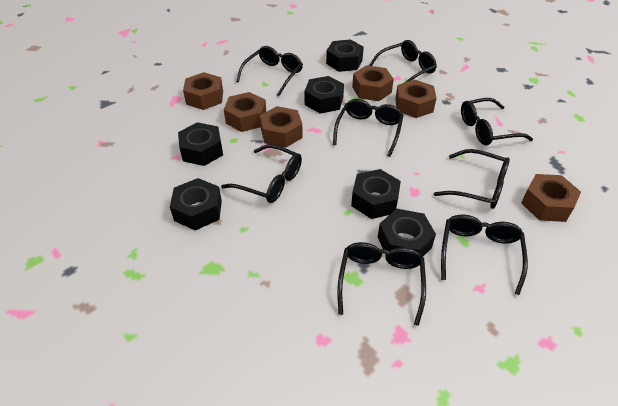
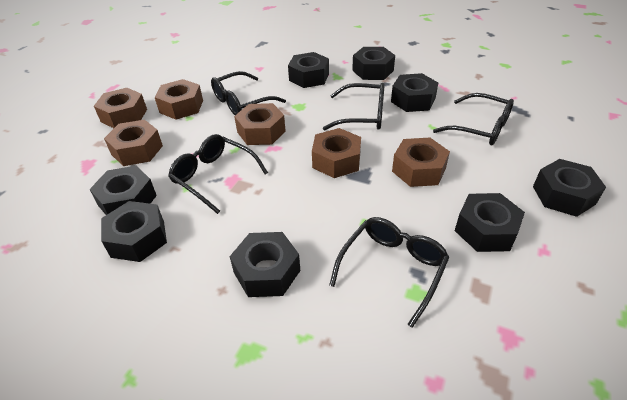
black glasses: [221,144,302,203] [236,46,303,96] [333,99,404,157] [337,242,426,326] [369,40,437,82] [434,149,510,209] [441,214,528,295] [461,98,533,145] = 8 -> [168,134,268,214] [211,71,286,115] [323,83,385,130] [329,217,450,328] [433,93,514,145] = 5
black nut: [170,178,222,230] [178,122,223,166] [305,76,344,114] [326,39,364,72] [351,169,401,219] [378,209,436,257] = 6 -> [89,166,157,215] [101,201,167,262] [230,232,300,297] [288,52,329,88] [352,47,395,80] [391,73,438,112] [455,193,525,252] [533,159,606,217] = 8

